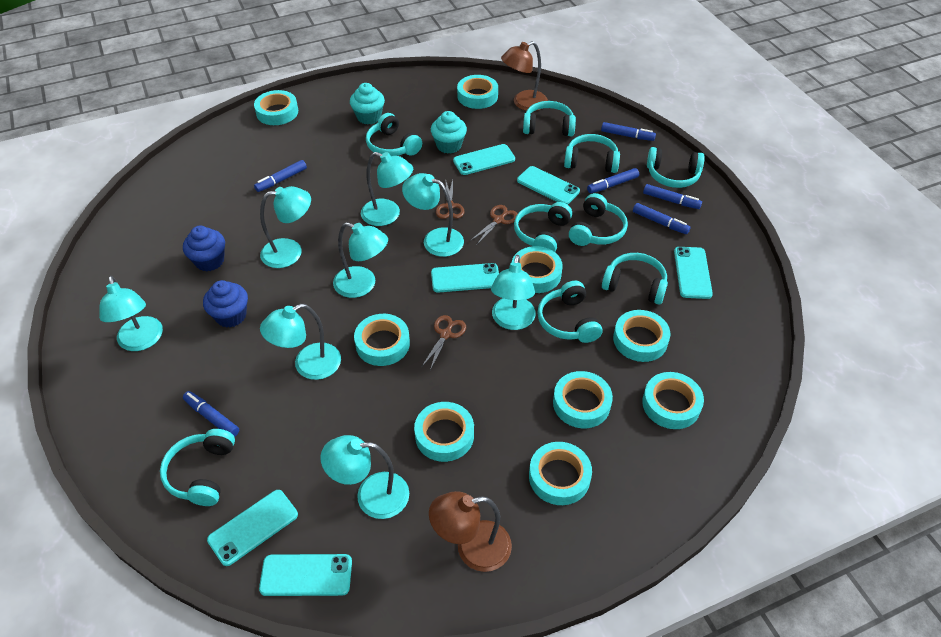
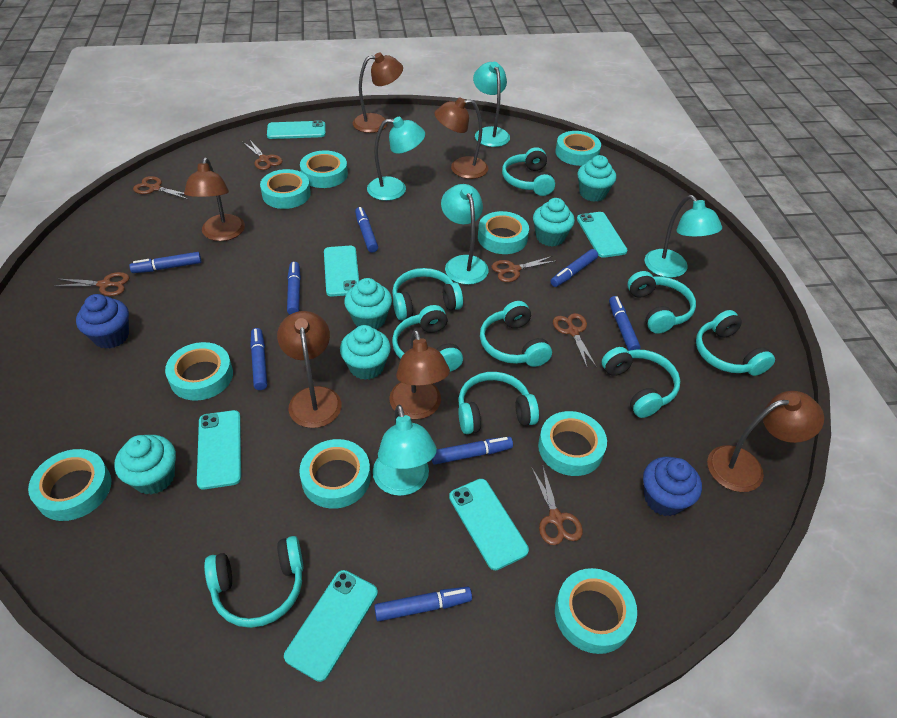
blue marker: [183,391,239,437] [254,160,307,192] [587,168,639,193] [601,122,656,141] [633,203,691,234] [643,184,702,209] = 6 -> [129,252,202,273] [250,328,267,390] [287,262,301,314] [355,207,378,253] [374,587,472,622] [431,437,513,465] [550,249,598,287] [609,296,641,351] = 8
brown lamp: [429,491,512,572] [501,41,548,111] = 2 -> [184,158,245,241] [277,311,341,428] [353,52,403,133] [389,330,450,419] [435,98,488,179] [707,391,824,492] = 6
brown scissors: [422,315,466,370] [436,179,465,219] [470,205,518,244] = 3 -> [55,272,129,296] [133,176,189,200] [243,139,283,170] [491,256,556,282] [532,467,583,545] [553,313,597,368] = 6
turquoise cupcake: [350,83,385,124] [431,111,467,154] = 2 -> [114,435,176,495] [340,325,391,380] [344,278,392,329] [533,198,575,247] [577,155,616,202] = 5
turquoise lamp: [99,276,163,351] [260,186,311,268] [260,304,341,380] [320,435,409,519] [333,222,388,298] [361,152,413,226] [402,173,464,257] [491,255,536,330] = 8 -> [367,117,425,201] [373,405,437,496] [441,184,489,285] [473,62,510,147] [645,195,722,278] = 5

